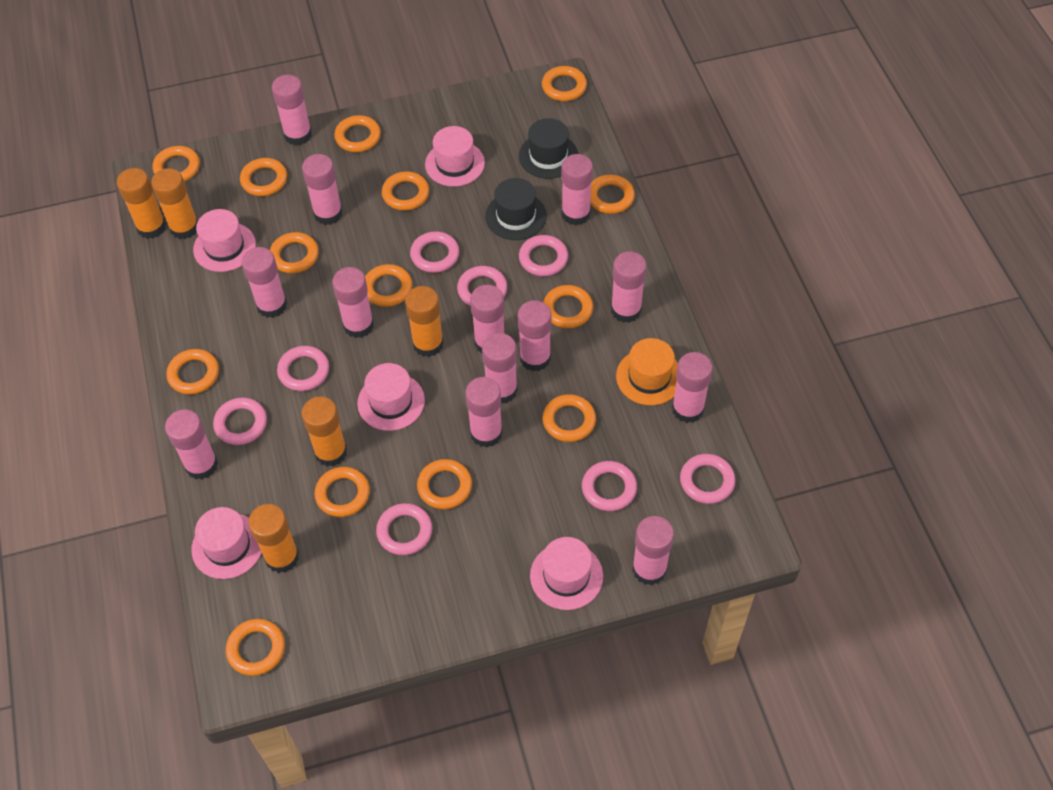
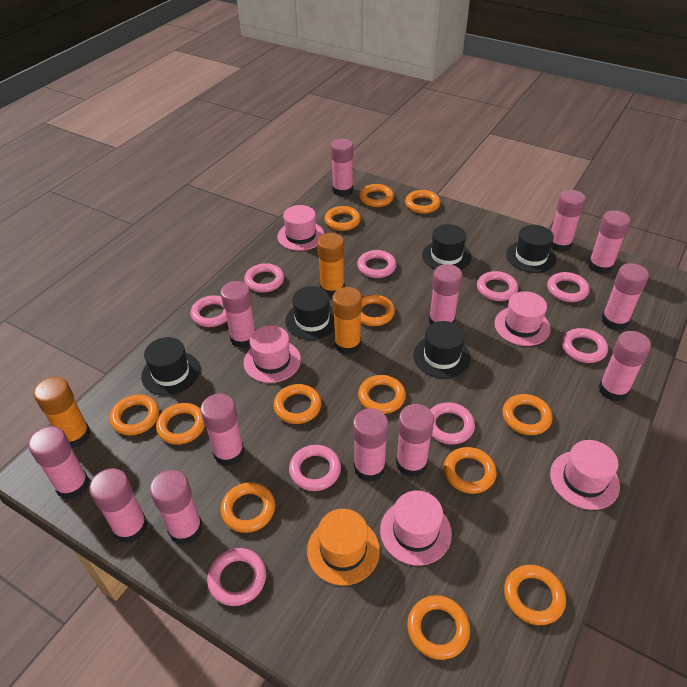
black hat: [485,178,547,240] [519,118,578,179] = 2 -> [141,337,200,396] [285,286,335,340] [413,321,471,378] [422,224,472,270] [506,225,557,273] = 5
orange glue stick: [117,168,166,239] [151,168,198,239] [248,504,299,573] [302,396,347,467] [405,286,444,357] = 5 -> [34,377,91,448] [317,233,345,297] [332,287,362,355] = 3
orange ring: [153,146,200,182] [166,349,219,395] [226,619,285,676] [240,158,287,196] [270,232,319,273] [314,467,370,517] [334,115,381,152] [365,264,412,307] [382,171,429,211] [417,459,472,509] [542,66,587,101] [543,285,593,328] [543,394,596,442] [590,175,635,214] = 14 -> [110,395,159,435] [156,403,205,445] [221,482,275,533] [273,384,322,424] [324,206,361,231] [358,375,406,414] [359,184,394,207] [361,295,395,326] [405,190,441,214] [407,595,470,660] [443,447,497,494] [502,394,552,435] [504,565,566,625] = 13
pink ring: [213,398,267,445] [277,346,329,391] [376,503,432,555] [410,231,459,273] [457,266,507,306] [519,235,568,276] [582,461,637,511] [680,454,736,504] = 8 -> [190,295,227,327] [207,548,266,606] [244,263,284,293] [289,445,341,491] [357,250,396,278] [430,402,475,445] [477,271,518,301] [547,272,590,302] [562,328,608,363] = 9

